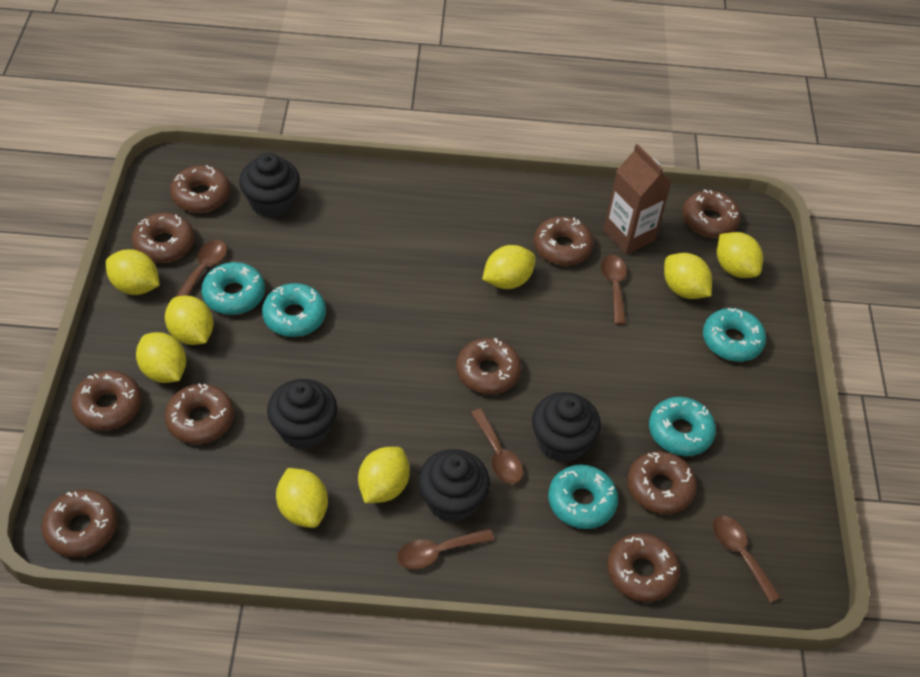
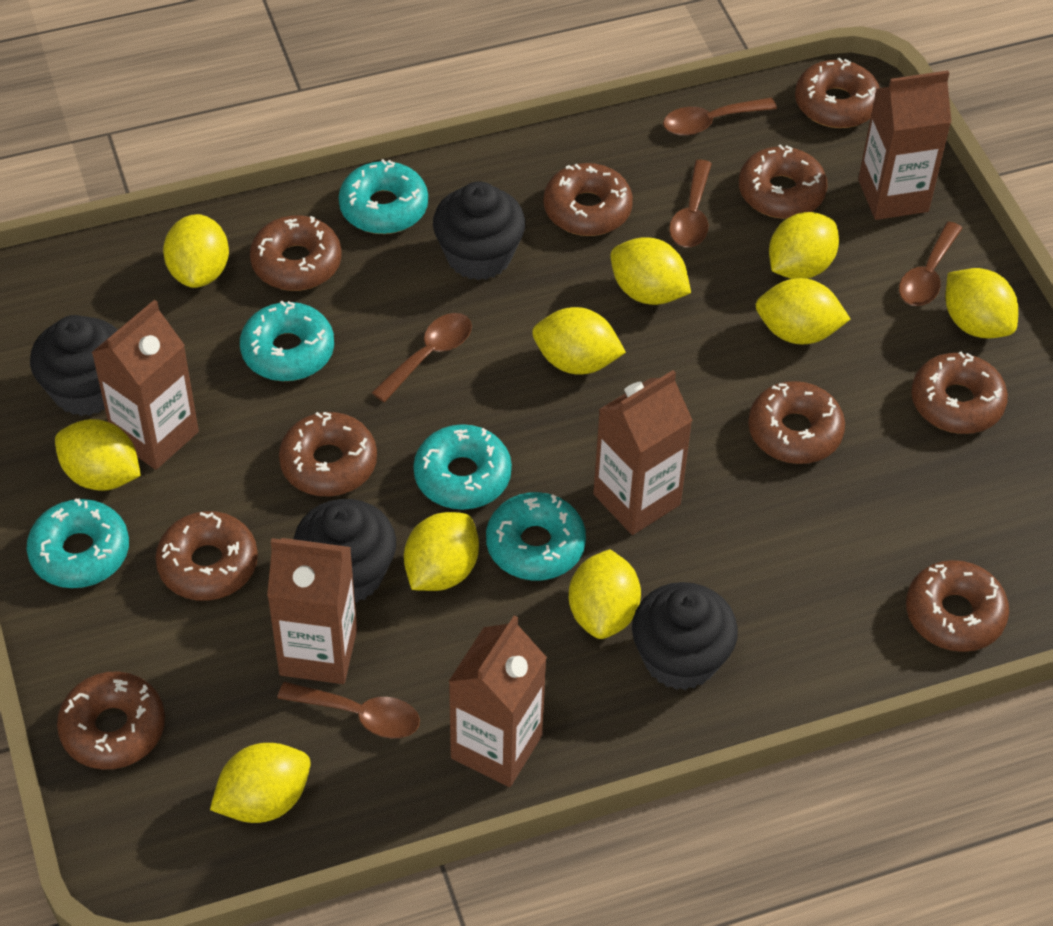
brown carton: [603,144,672,254] = 1 -> [91,300,199,470] [267,538,357,684] [448,616,547,787] [593,370,693,535] [858,70,951,220] = 5
yellow lemon: [106,249,160,295] [136,332,186,383] [165,295,214,345] [276,468,328,528] [358,447,410,503] [482,245,536,289] [664,253,712,299] [717,232,763,278] = 8 -> [55,419,141,491] [163,214,229,288] [210,743,311,823] [404,512,479,591] [532,307,626,374] [569,549,641,639] [610,237,691,305] [755,278,850,344] [769,212,839,279] [946,268,1018,338] = 10

